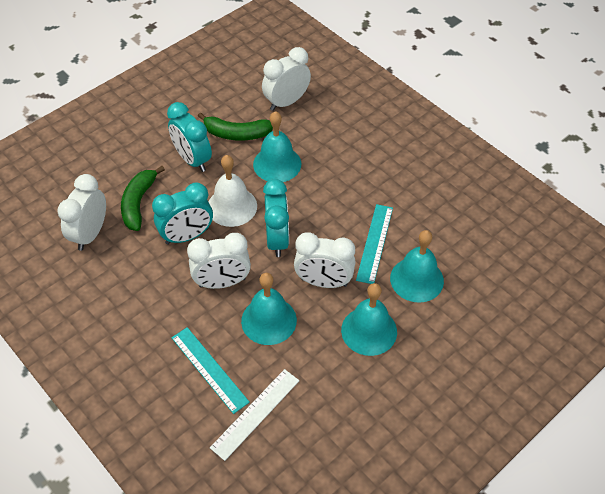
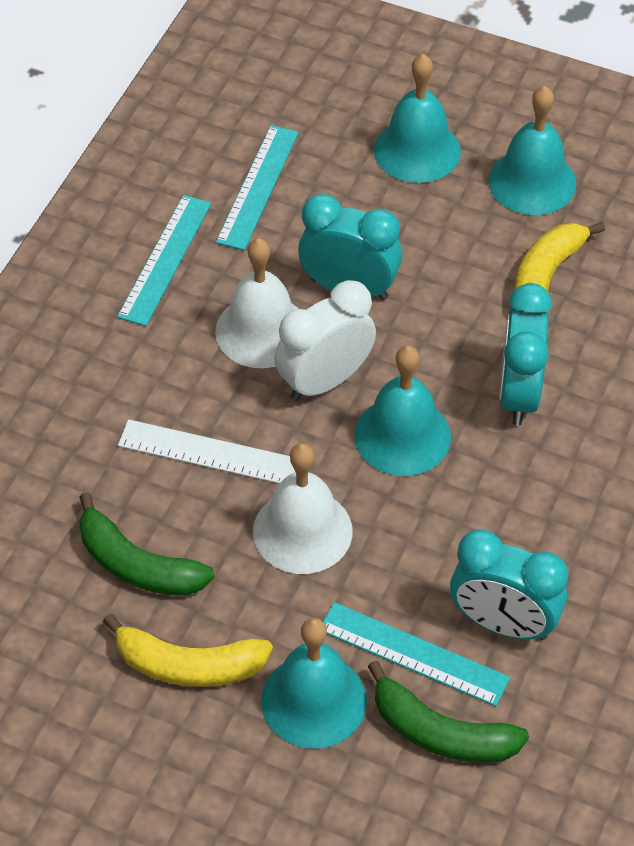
turquoise ruler: [171,327,250,414] [356,204,393,284] = 2 -> [117,195,211,326] [216,125,299,250] [323,602,510,706] = 3
white bell: [209,155,257,227] = 1 -> [215,238,298,368] [253,443,352,574] = 2
white clock: [57,174,106,251] [187,233,251,289] [262,47,311,111] [294,232,356,288] = 4 -> [275,280,376,401] = 1
yellow banana: none = 0 -> [103,614,273,687] [515,222,605,312] = 2

